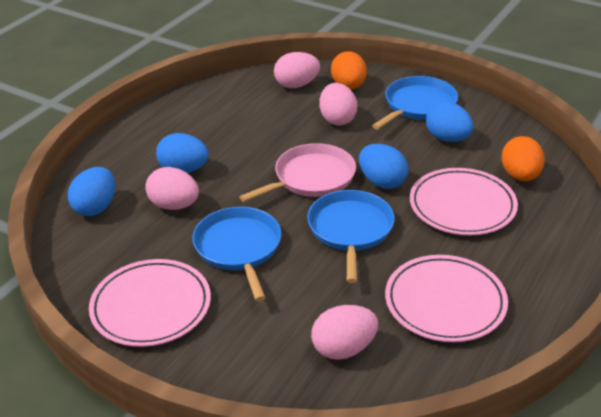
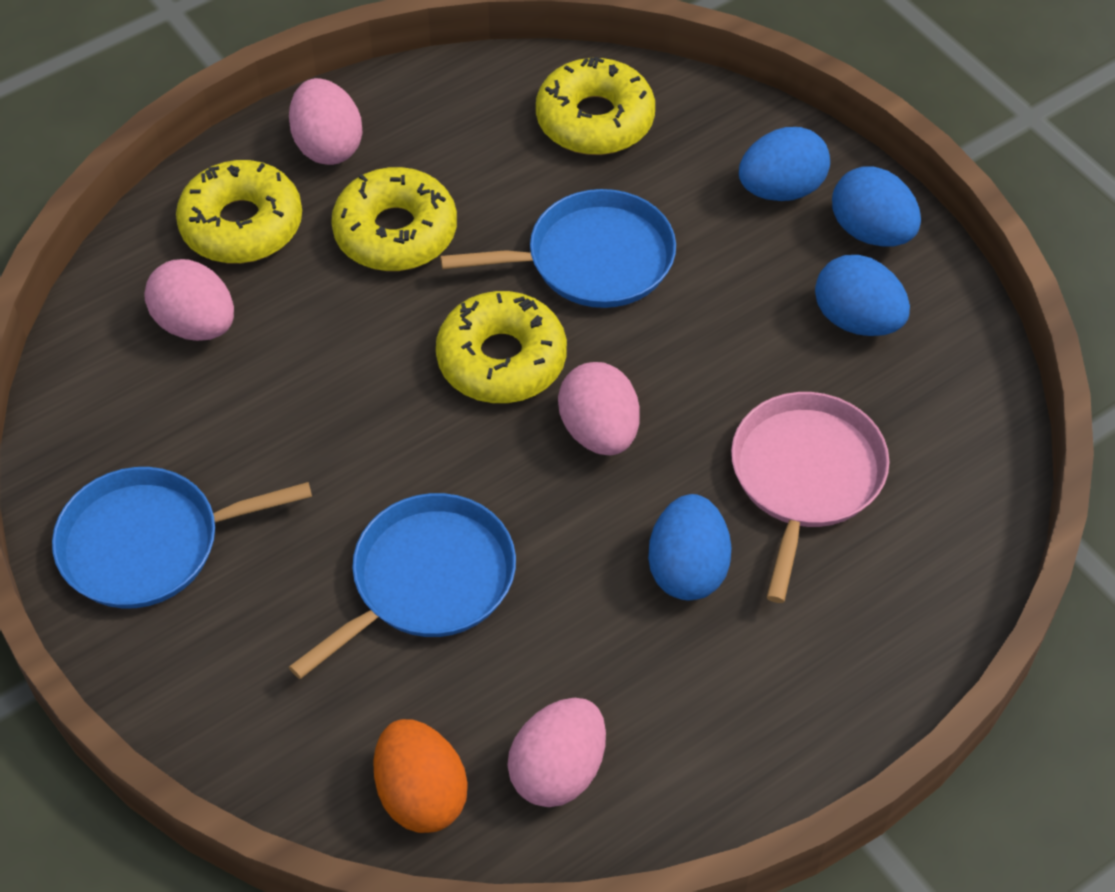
orange egg: [331,51,367,89] [501,136,545,181] = 2 -> [373,719,468,833] = 1
pink plate: [89,259,211,347] [385,255,508,342] [410,168,518,235] = 3 -> none = 0
yellow donut: none = 0 -> [176,160,302,264] [331,167,457,271] [436,291,567,403] [536,57,655,155] = 4

